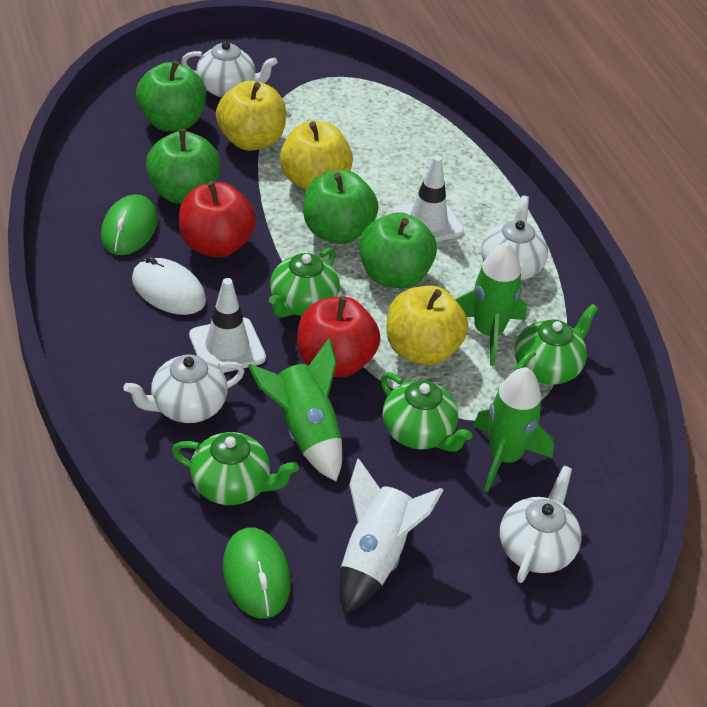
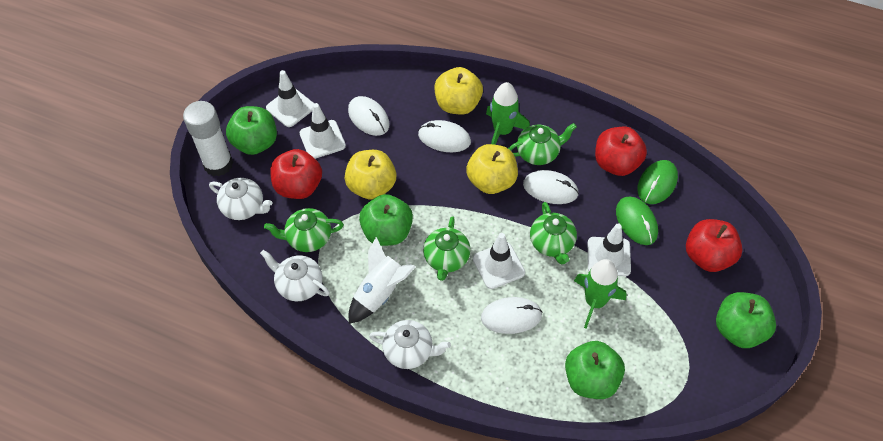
green rocket: [248,338,342,481] [455,242,527,366] [473,367,554,492] = 3 -> [486,82,530,145] [574,259,627,329] = 2
red apple: [179,181,256,257] [297,296,380,377] = 2 -> [270,149,322,199] [595,127,647,176] [686,219,743,272] = 3
white glue stick: none = 0 -> [183,101,233,177] = 1
white mouse: [132,256,206,315] = 1 -> [348,96,389,136] [418,120,471,152] [481,297,542,334] [523,170,579,204] = 4
white teapot: [123,354,245,423] [181,41,277,97] [481,195,548,280] [500,466,581,583] = 4 -> [209,178,272,220] [260,250,329,301] [369,320,451,369] = 3
white traffic cone: [189,278,266,373] [393,155,464,242] = 2 -> [266,70,314,127] [300,103,346,159] [473,233,525,289] [588,223,631,276] = 4

